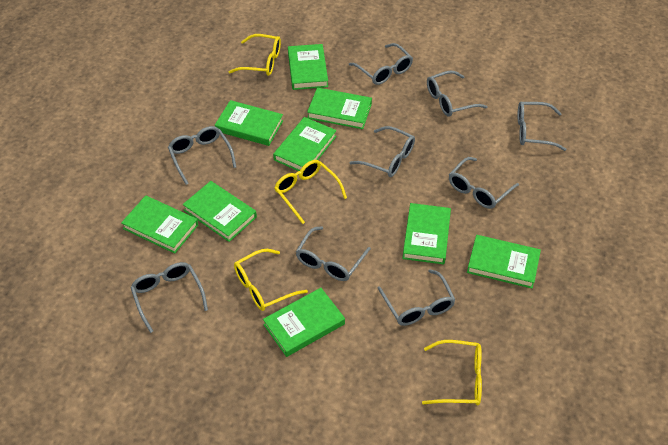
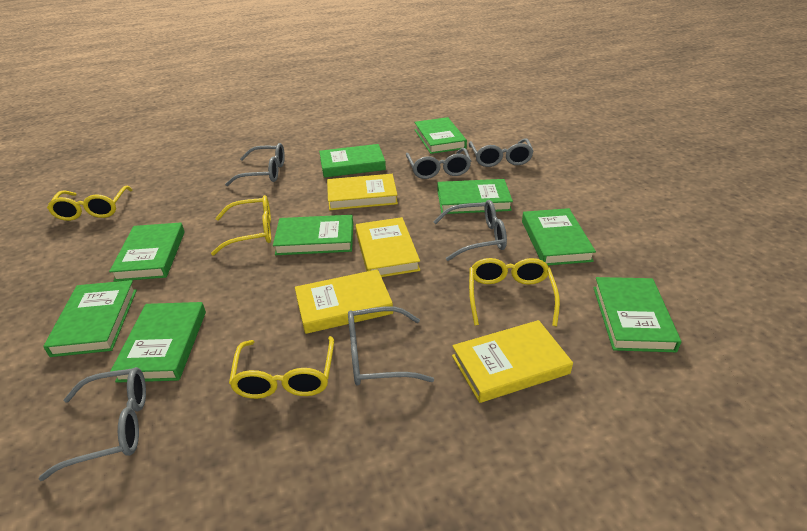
grey glasses: [130,262,208,333] [168,126,236,185] [296,226,371,281] [349,43,413,85] [350,126,415,177] [378,269,455,326] [427,70,488,117] [449,157,519,209] [517,101,567,151] = 9 -> [38,367,146,481] [225,143,285,186] [348,306,434,386] [406,148,471,179] [433,200,507,261] [469,138,534,167] = 6
yellow book: none = 0 -> [295,269,393,334] [327,174,398,210] [356,217,420,277] [452,320,573,403] = 4

